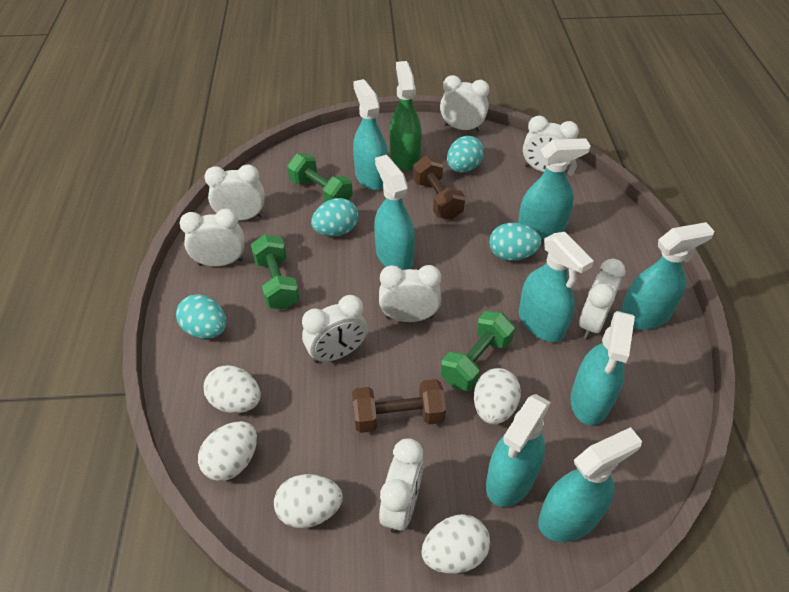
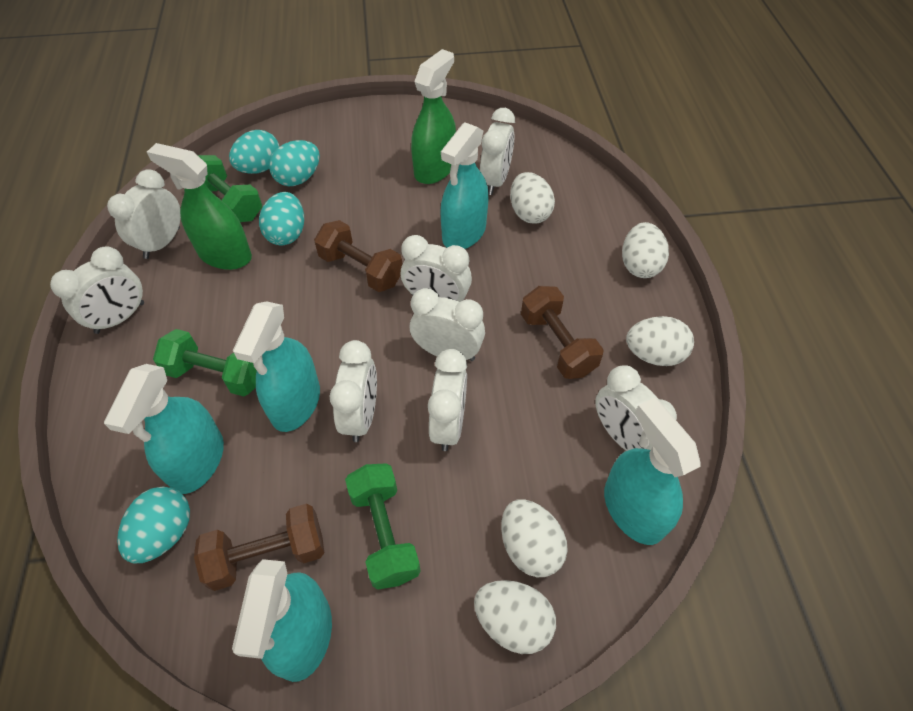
brown dumbbell: [352,379,446,433] [413,155,465,220] = 2 -> [194,504,324,591] [314,220,402,292] [521,286,604,379] = 3
green spray bottle: [389,61,422,171] = 1 -> [147,143,252,270] [411,49,456,184] = 2
turquoise spray bottle: [353,79,388,190] [374,155,415,270] [486,394,551,507] [518,138,591,240] [519,232,594,342] [538,427,642,542] [570,311,635,425] [620,222,714,330] = 8 -> [104,364,224,494] [232,559,332,682] [233,301,320,432] [440,122,489,249] [604,398,701,545] = 5

